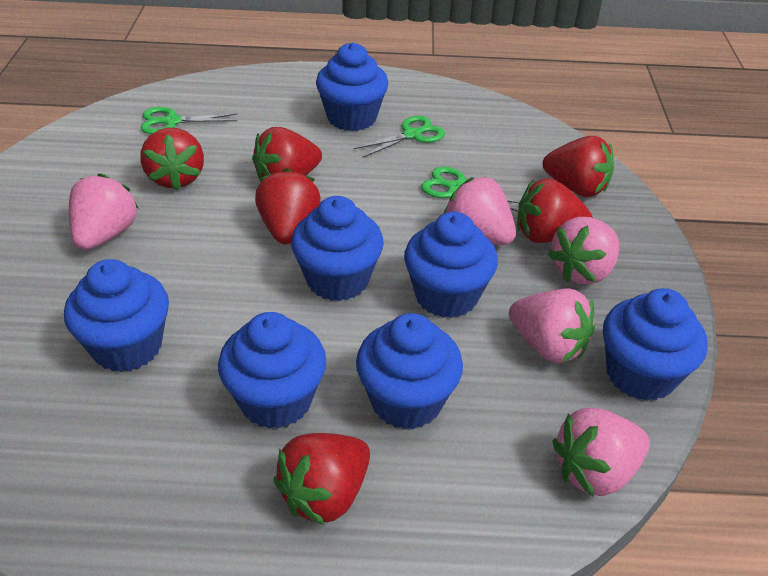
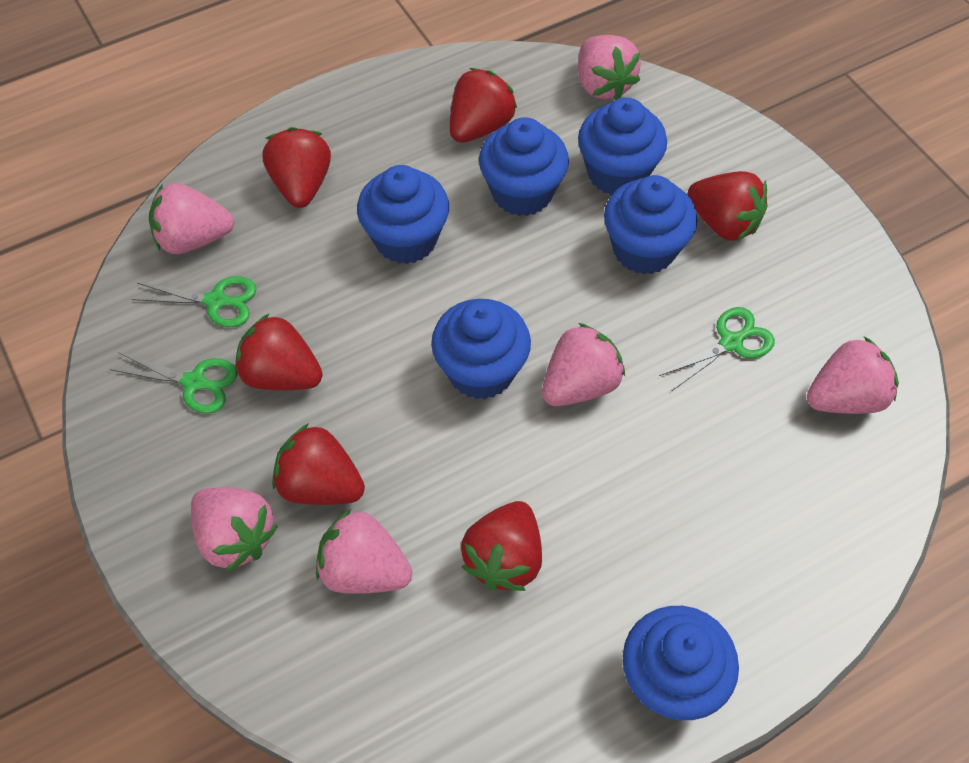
blue cupcake: [64,259,169,372] [218,312,326,429] [291,196,384,301] [316,42,388,131] [356,313,463,430] [404,212,498,318] [603,288,708,401] = 7 -> [357,165,449,264] [431,299,531,399] [479,117,569,216] [578,97,667,195] [604,175,697,274] [623,606,739,720] = 6
pink strawberry: [69,173,138,250] [444,176,516,245] [509,289,595,363] [548,217,619,284] [552,408,650,496] = 5 -> [149,183,234,254] [191,487,278,572] [316,509,412,594] [542,323,625,406] [578,35,641,100] [807,337,899,414] = 6

